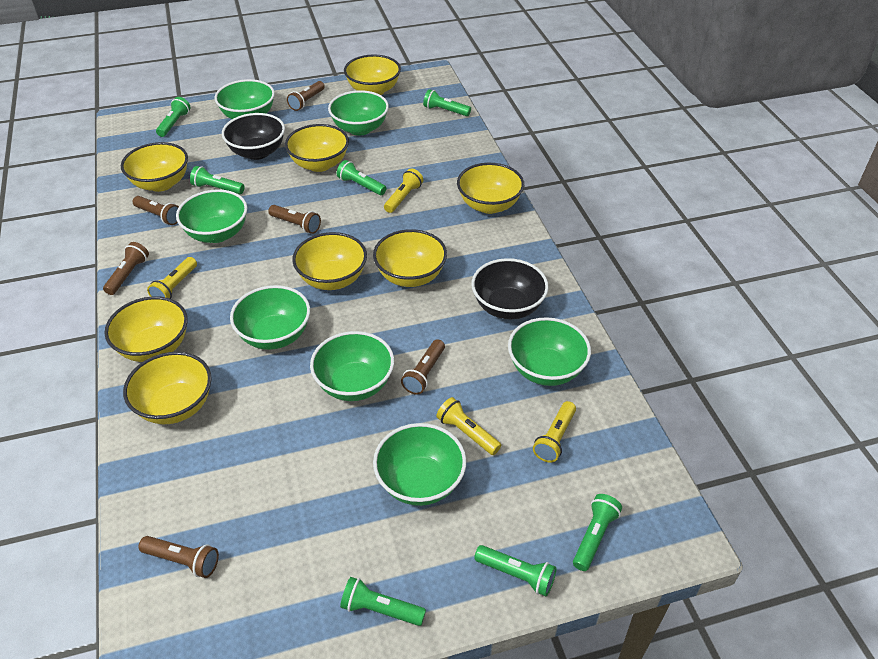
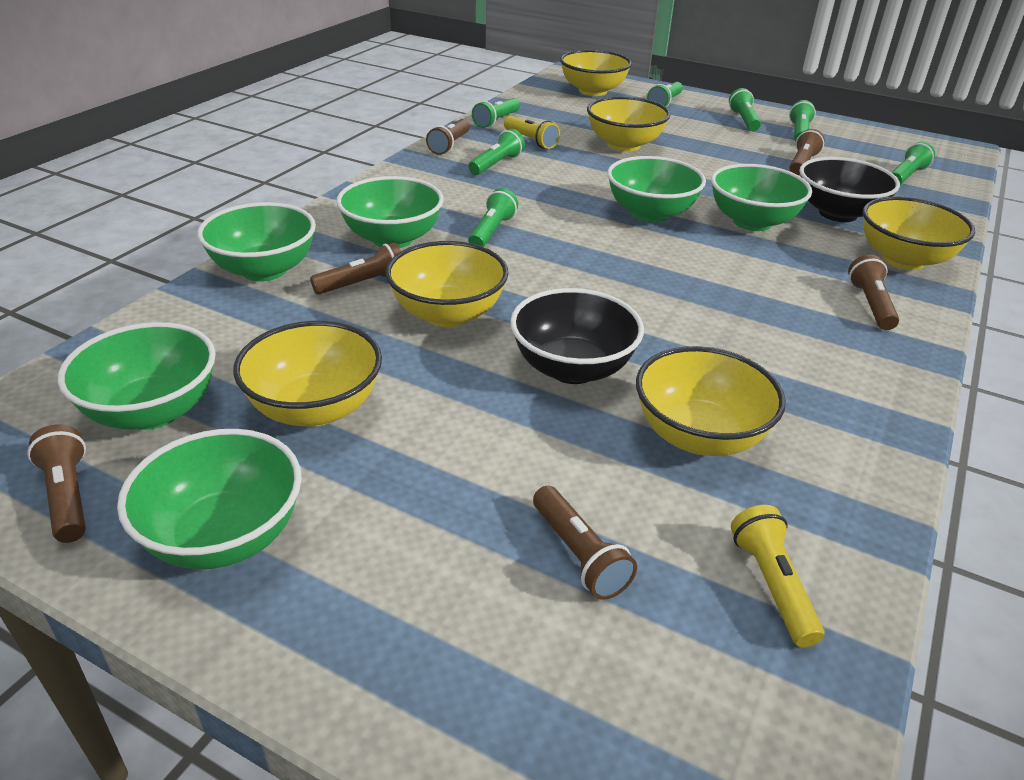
green bowl: [176,189,247,243] [214,79,275,119] [230,285,310,350] [310,331,394,401] [328,90,389,136] [373,423,466,506] [508,317,591,386] = 7 -> [58,322,216,430] [117,429,302,569] [197,202,316,281] [336,176,444,248] [607,156,706,223] [711,164,812,231] = 6
yellow bowl: [105,296,188,362] [121,142,188,192] [123,352,212,424] [285,124,349,172] [292,232,367,290] [344,54,401,95] [373,229,447,287] [457,163,524,214] = 8 -> [233,321,382,427] [386,241,509,327] [560,50,632,96] [587,96,670,151] [636,346,786,456] [862,196,975,270] = 6
yellow flashlight: [147,257,197,299] [384,169,423,213] [436,397,501,455] [533,401,576,463] = 4 -> [504,116,560,149] [731,505,824,647] = 2

